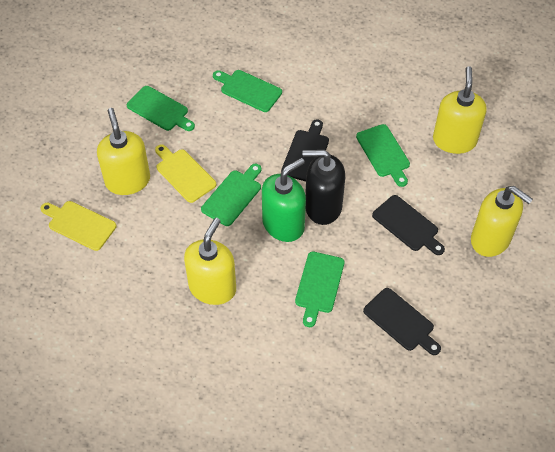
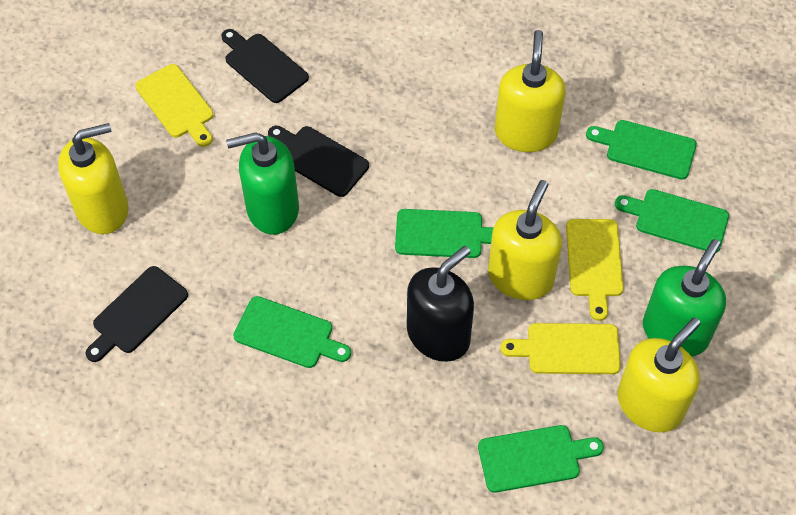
green soap dispenser: [262,158,306,242] = 1 -> [226,132,299,235] [643,239,726,357] = 2
yellow cutting board: [40,201,116,251] [155,144,216,203] = 2 -> [135,64,214,147] [500,323,621,374] [566,219,624,321] = 3

